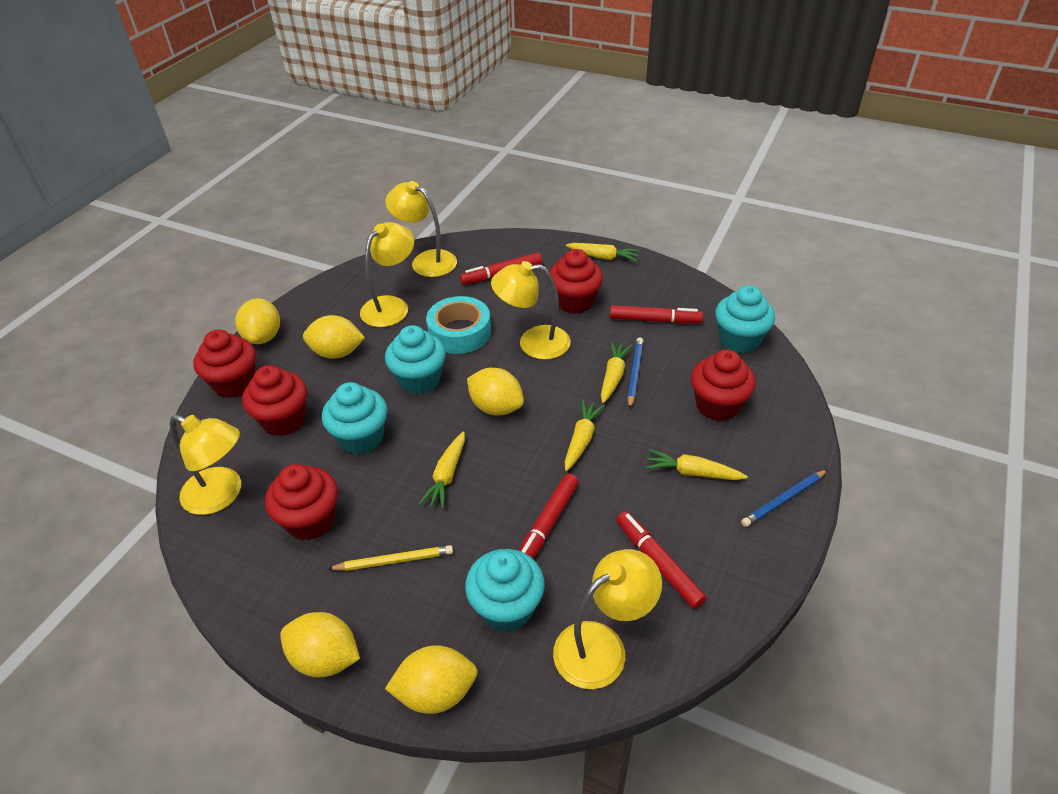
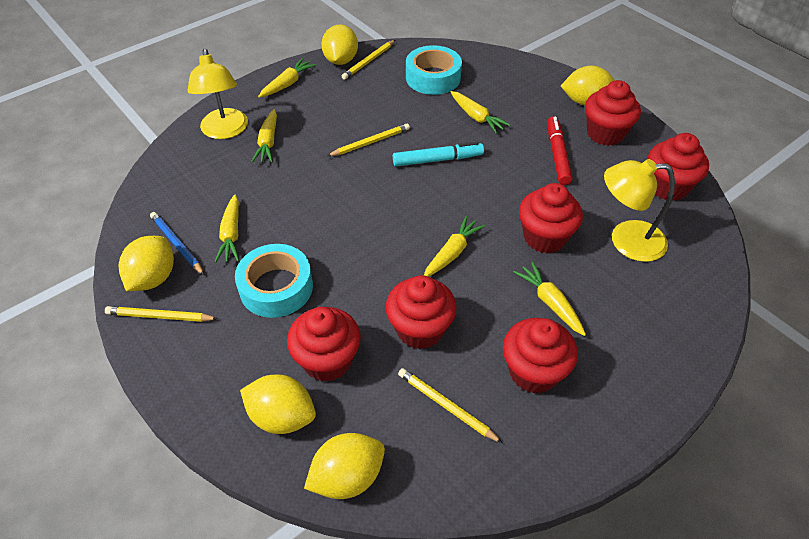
blue pencil: [628,338,643,409] [741,469,828,527] = 2 -> [150,212,204,275] = 1
red cupcake: [193,329,256,398] [242,365,307,436] [265,464,338,540] [549,249,603,314] [691,350,756,421] = 5 -> [287,307,361,382] [386,275,456,349] [503,318,578,394] [519,183,583,253] [585,80,641,146] [648,133,709,201] = 6
red marker: [460,253,542,285] [519,474,579,559] [610,305,703,324] [616,511,707,609] = 4 -> [547,116,572,185] = 1
turquoise cupcake: [322,382,387,455] [385,325,446,394] [465,549,545,632] [715,285,775,353] = 4 -> none = 0
turquoise marker: none = 0 -> [393,142,484,167] = 1
turquoise tape: [426,296,491,354] = 1 -> [235,244,313,318] [406,45,462,95] = 2
yellow carrot: [419,432,465,509] [565,400,605,471] [566,243,640,262] [601,341,632,403] [645,449,748,480] = 5 -> [215,195,239,263] [251,109,277,163] [258,58,316,98] [424,216,485,277] [451,91,510,134] [513,262,586,336] = 6
yellow lamp: [170,415,241,515] [360,222,414,327] [385,181,457,277] [491,261,571,360] [553,549,662,689] = 5 -> [188,48,248,139] [604,159,675,262] = 2
yellow pencil: [328,545,453,571] = 1 -> [105,306,218,322] [327,123,410,156] [342,40,395,80] [398,368,502,443] = 4

